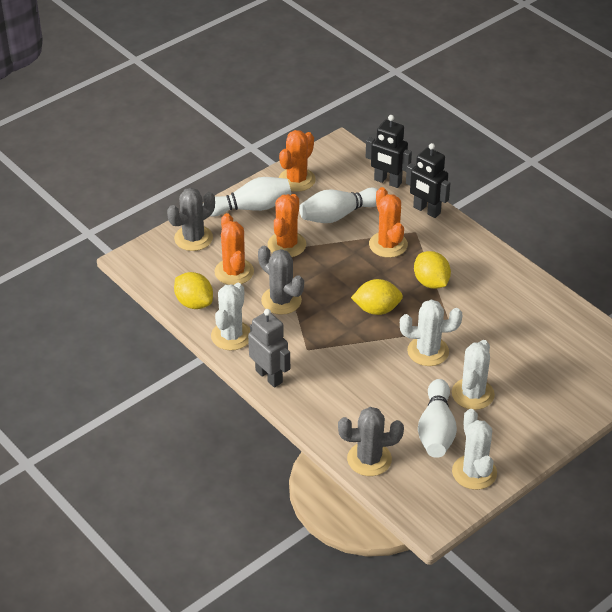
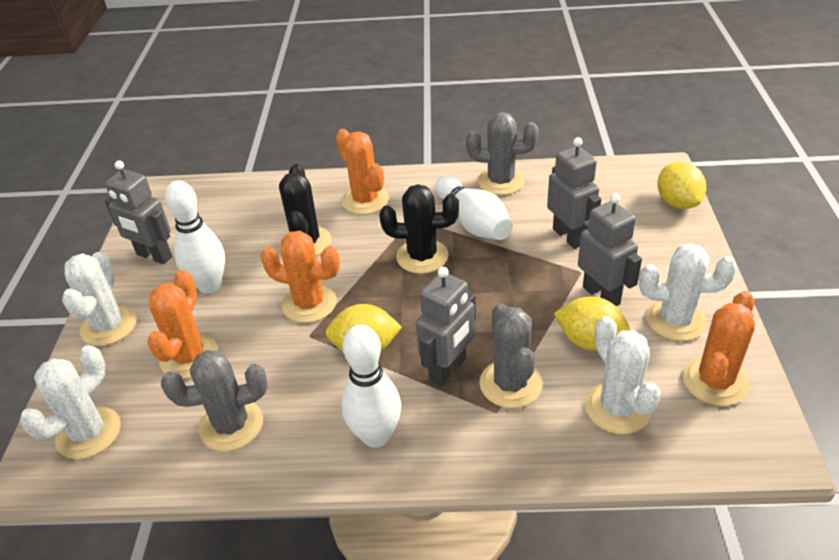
black cactus: none = 0 -> [279,164,331,256] [379,184,459,274] = 2
black robot: [366,115,412,188] [406,143,450,218] = 2 -> none = 0
grey robot: [248,309,290,388] = 1 -> [105,161,172,264] [416,267,476,386] [547,137,601,249] [578,193,642,306] = 4

